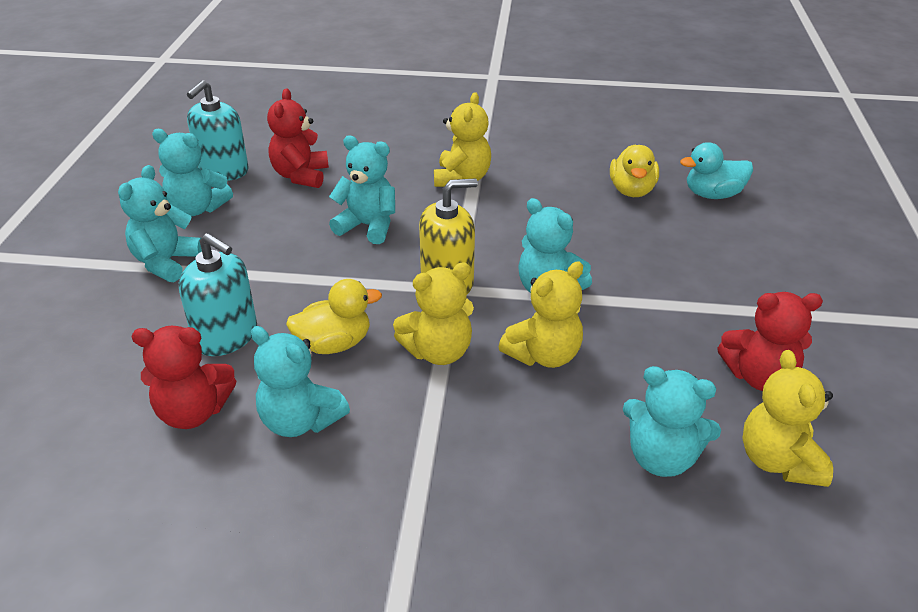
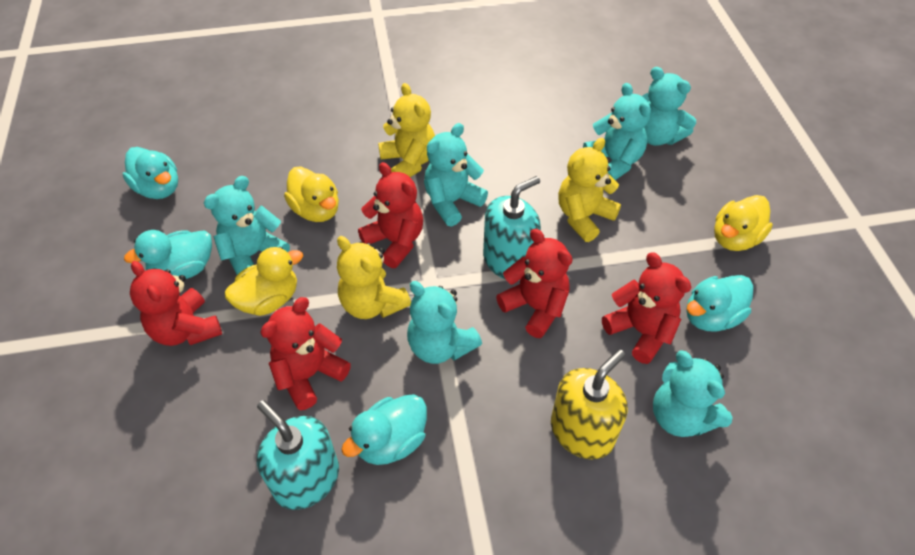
red teddy bear: [131,326,236,429] [267,88,329,188] [717,292,823,391] = 3 -> [130,261,222,346] [260,297,351,410] [358,162,423,268] [496,229,572,338] [602,252,691,364] = 5
turquoise duck: [680,142,753,199] = 1 -> [123,147,178,199] [124,230,212,279] [341,394,427,465] [686,275,754,332] = 4
yellow duck: [286,279,382,354] [610,145,659,197] = 2 -> [225,247,303,316] [284,166,339,222] [714,195,773,251] = 3
yellow teddy bear: [393,262,474,365] [434,92,491,187] [499,262,583,368] [742,350,833,487] = 4 -> [337,236,411,319] [378,83,435,177] [558,138,621,242] = 3

